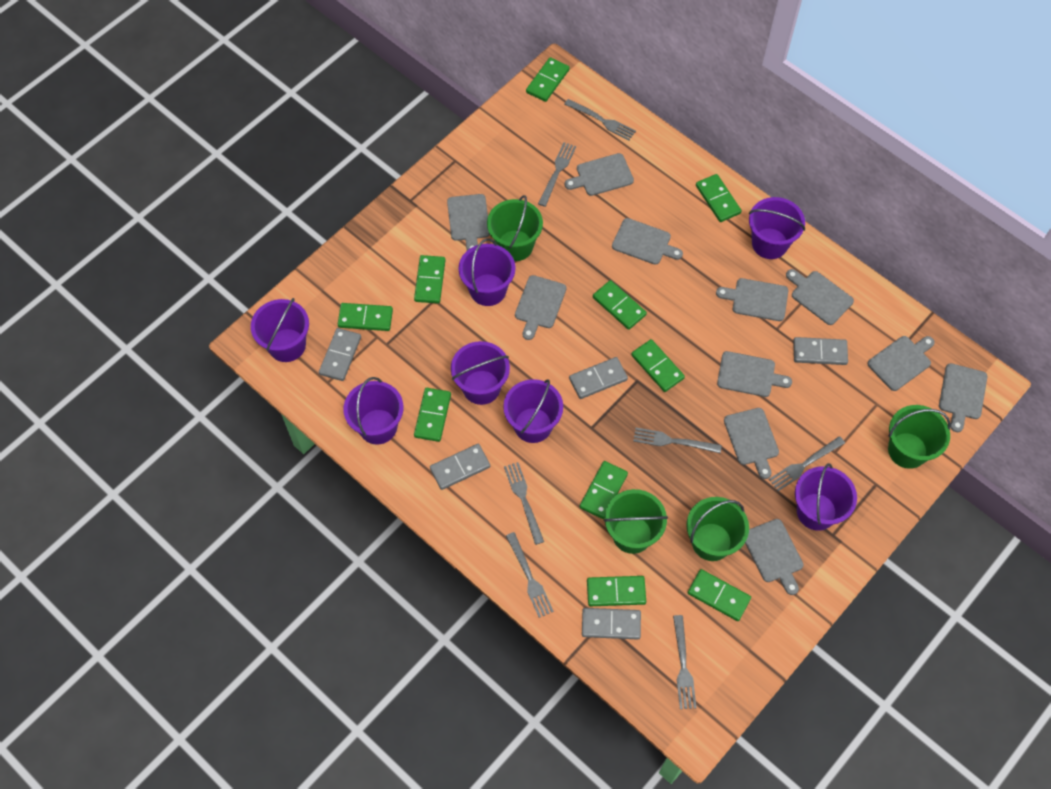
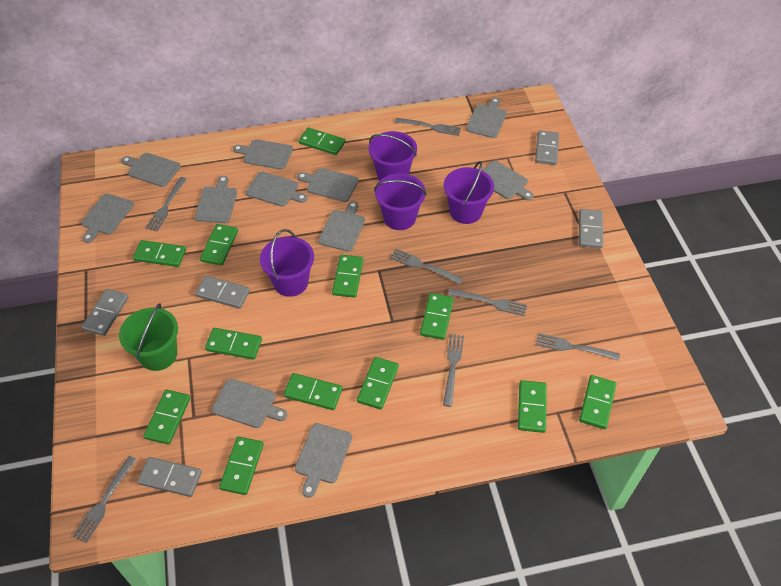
green bucket: [487,195,543,261] [603,489,668,554] [686,497,749,561] [888,405,951,469] = 4 -> [119,303,178,371] = 1
green domino: [338,303,393,331] [414,255,446,304] [414,388,451,442] [526,57,570,102] [580,461,628,519] [587,576,646,606] [593,280,647,330] [631,339,685,392] [688,569,751,621] [696,174,742,222] = 10 -> [133,240,186,267] [144,390,191,444] [200,224,238,266] [205,328,262,360] [219,437,264,495] [284,373,343,410] [298,127,345,155] [332,255,363,298] [357,357,399,410] [420,293,454,340] [518,380,547,433] [579,375,616,429] = 12
purple bucket: [251,298,309,362] [343,377,404,445] [451,341,510,405] [459,238,515,306] [503,379,563,443] [749,197,805,259] [795,463,857,531] = 7 -> [260,229,314,297] [369,131,417,181] [374,173,427,230] [444,161,494,224] = 4

